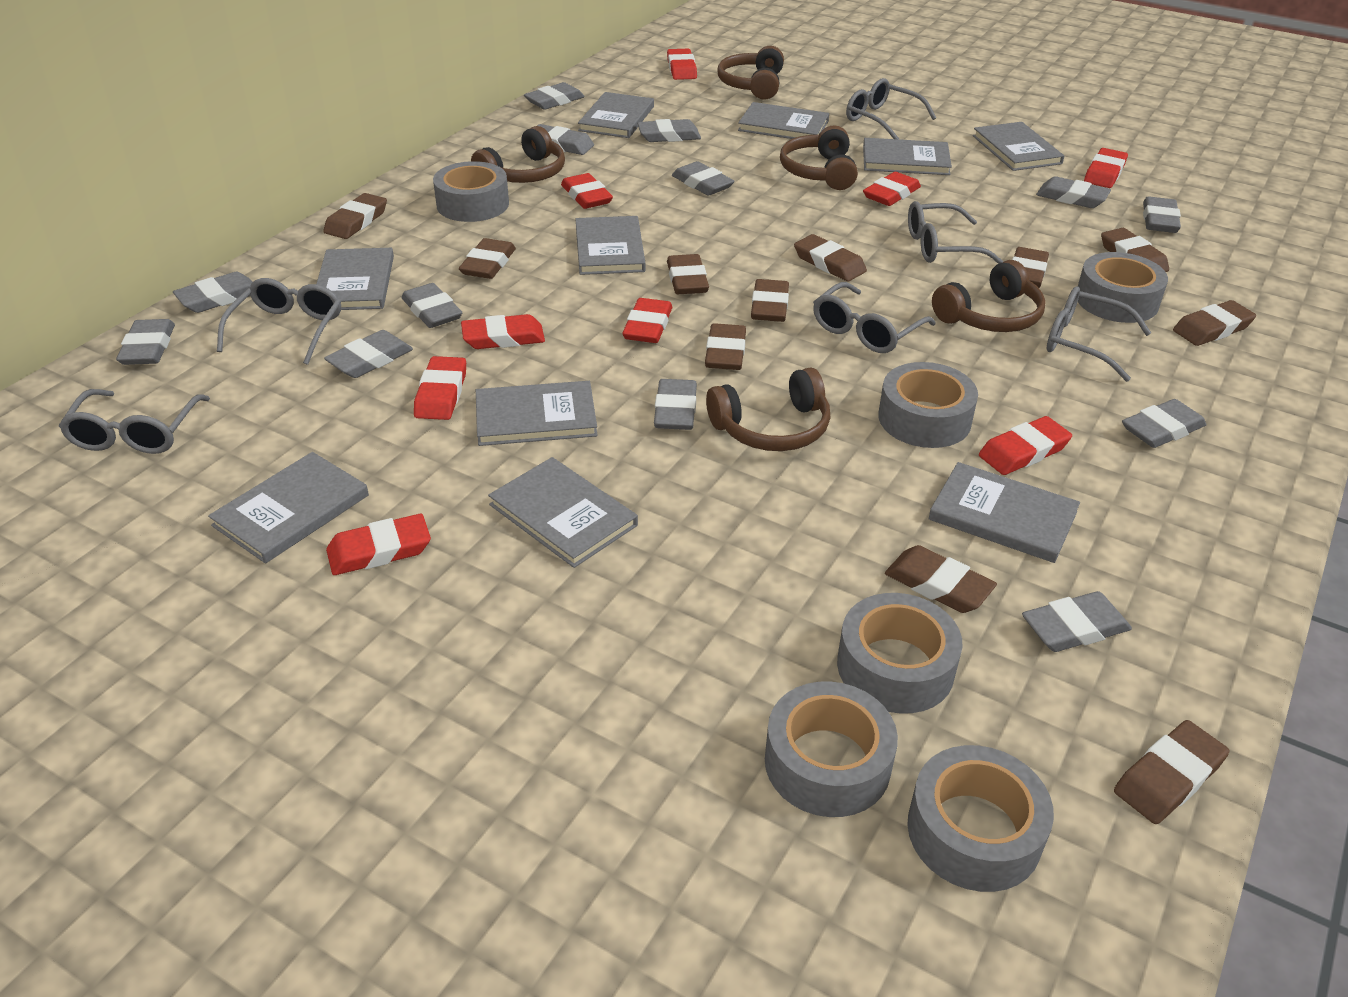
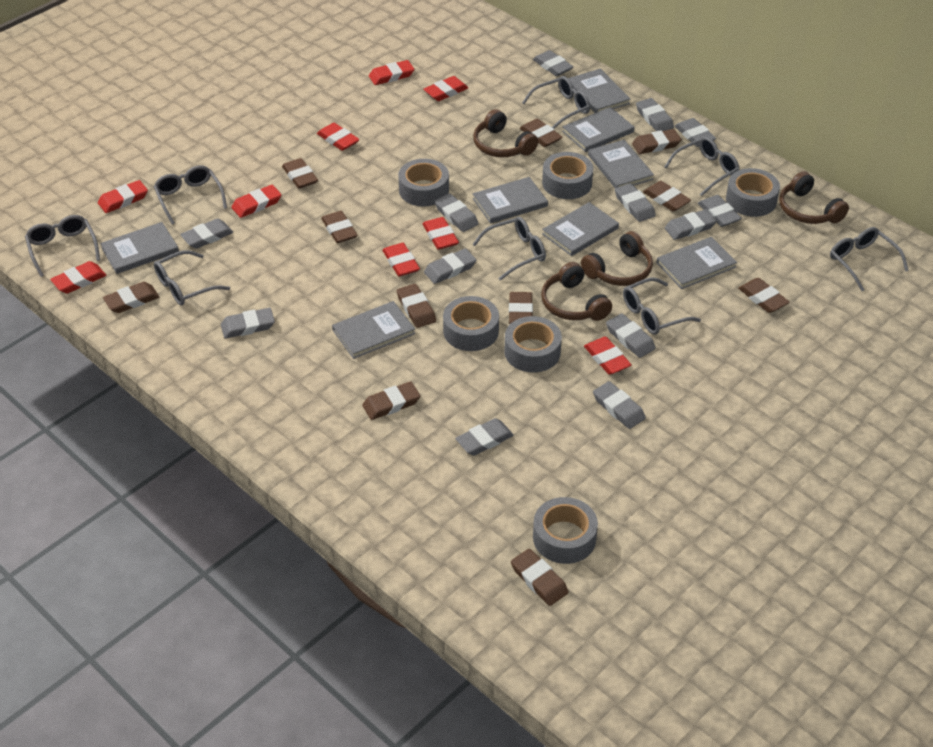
brown headphones: [471,126,565,183] [706,367,830,451] [718,46,784,100] [780,126,858,190] [932,260,1046,332] = 5 -> [473,109,538,157] [541,262,612,321] [581,231,653,286] [779,172,849,224] = 4
grey book: [208,452,369,563] [317,248,394,310] [476,381,598,446] [488,457,638,568] [576,216,646,275] [578,92,654,138] [738,102,829,139] [863,138,952,175] [929,462,1080,563] [973,122,1064,171] = 10 -> [100,222,179,274] [332,301,415,359] [473,177,548,224] [542,202,619,256] [562,107,635,152] [568,68,630,113] [588,140,654,188] [656,237,737,289] = 8
grey glasses: [59,389,210,454] [217,278,341,365] [813,282,936,353] [846,78,936,139] [908,201,1003,264] [1046,286,1151,382] = 6 -> [25,215,100,277] [154,165,227,225] [154,250,230,305] [472,217,546,281] [522,76,590,129] [623,277,701,334] [664,137,739,196] [830,227,909,291] = 8

